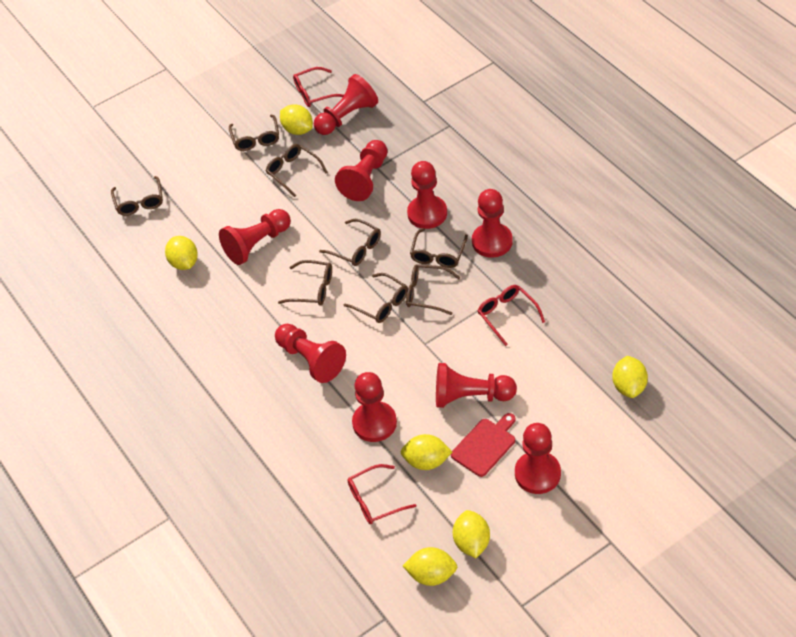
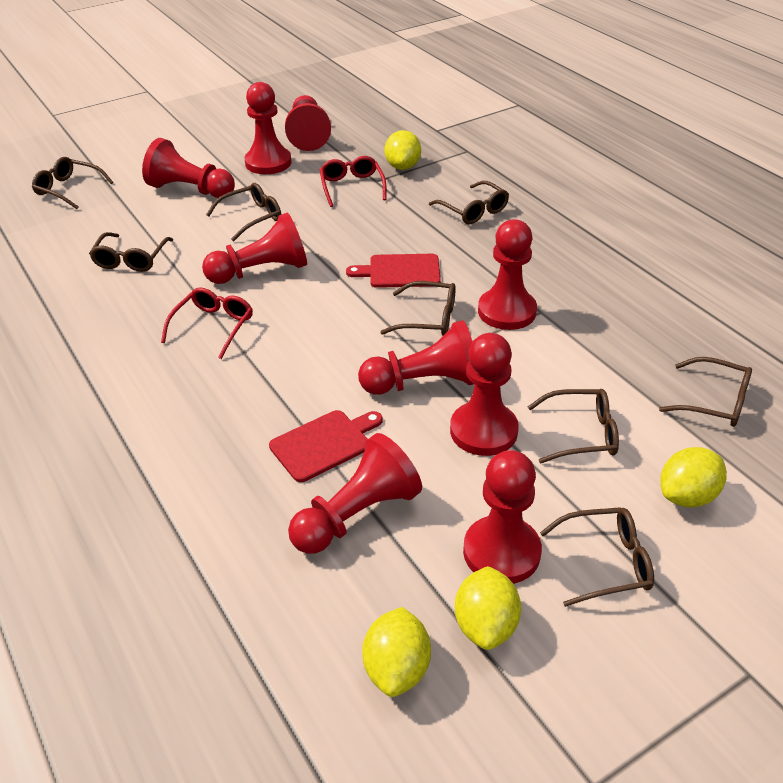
red cutting board: [451,413,516,477] = 1 -> [269,410,383,482] [346,254,441,288] = 2
red glasses: [293,67,344,107] [348,464,416,524] [478,285,545,346] = 3 -> [161,288,253,359] [319,156,387,207] = 2
yellow lemon: [165,236,198,270] [280,104,313,135] [401,434,452,470] [403,547,457,586] [453,510,490,558] [612,356,648,398] = 6 -> [362,607,431,697] [384,130,421,170] [455,566,521,650] [660,447,727,507] = 4

